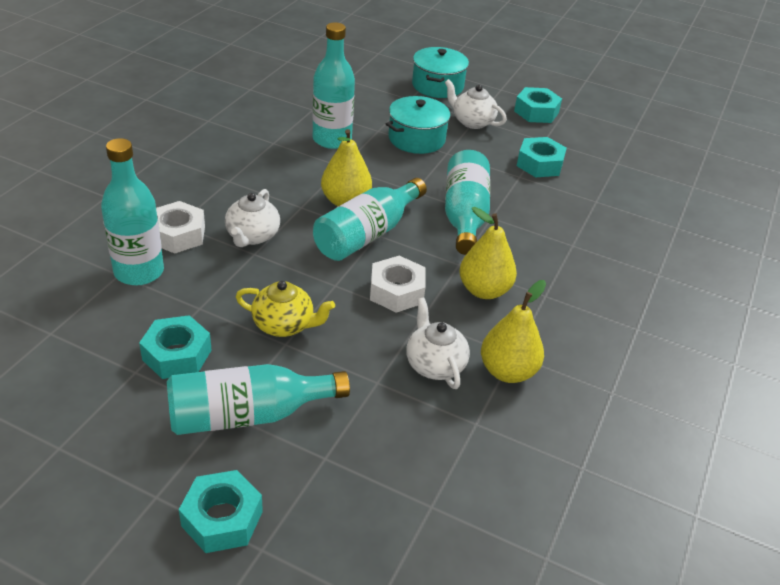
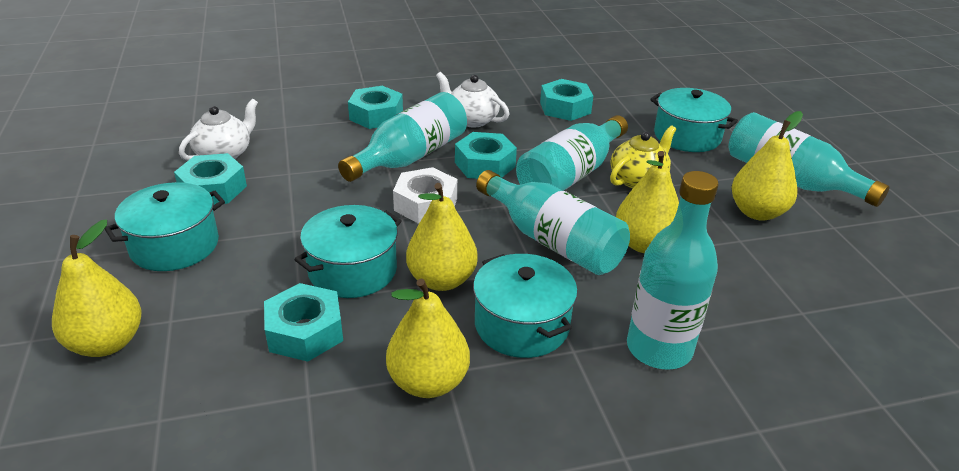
turquoise nut: [139,315,212,379] [179,470,263,553] [514,87,562,123] [517,137,567,177] = 4 -> [174,153,247,205] [264,283,343,362] [348,86,403,129] [455,132,517,179] [540,79,593,121] = 5
turquoise pot: [386,96,452,154] [412,47,469,98] = 2 -> [105,182,225,271] [294,205,402,298] [473,254,578,358] [650,88,738,152] = 4
white nut: [156,201,205,253] [370,256,426,313] = 2 -> [393,167,457,224] = 1
white teapot: [225,189,280,247] [406,297,470,389] [445,79,507,129] = 3 -> [179,99,258,161] [436,72,509,128] = 2
yellow pear: [321,129,372,206] [459,207,517,299] [481,280,546,383] = 3 -> [52,220,141,357] [386,279,470,398] [406,183,478,291] [616,151,679,253] [732,111,803,221] = 5

